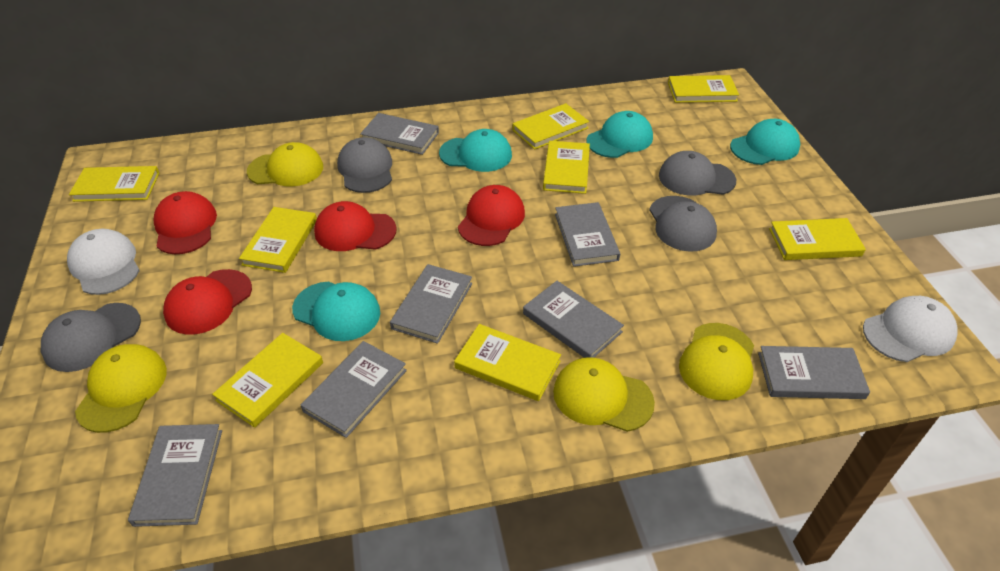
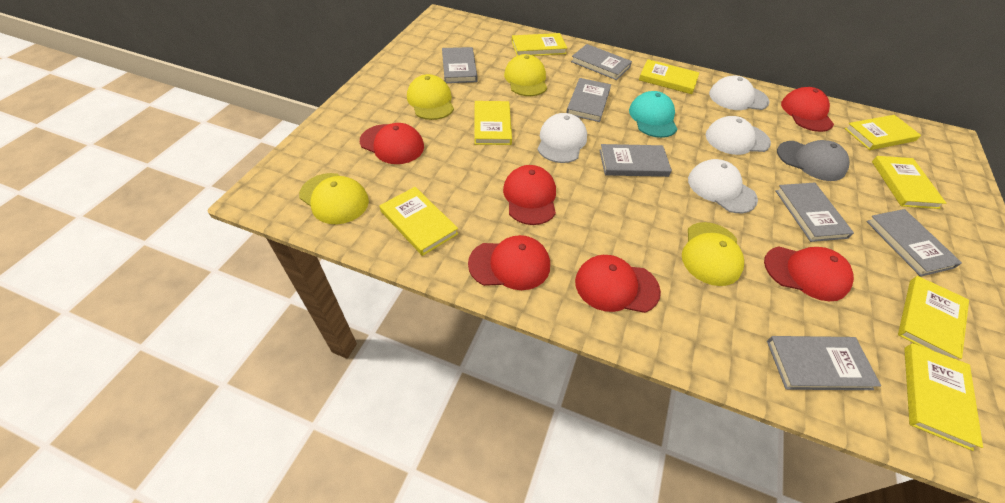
grey cap: [41,303,141,372] [337,137,392,193] [649,196,717,252] [659,151,736,196] = 4 -> [777,140,850,181] = 1
red cap: [153,191,217,254] [163,269,252,335] [314,201,397,251] [458,185,525,246] = 4 -> [360,123,424,164] [468,235,550,290] [503,165,556,225] [575,255,661,313] [764,246,854,301] [781,87,834,132] = 6
turquoise cap: [292,281,380,341] [439,129,512,172] [586,111,653,158] [730,119,800,165] = 4 -> [629,91,677,138] = 1
white cap: [67,229,140,295] [863,296,958,362] = 2 -> [538,113,587,163] [688,159,758,213] [706,116,771,155] [709,76,770,110] = 4

